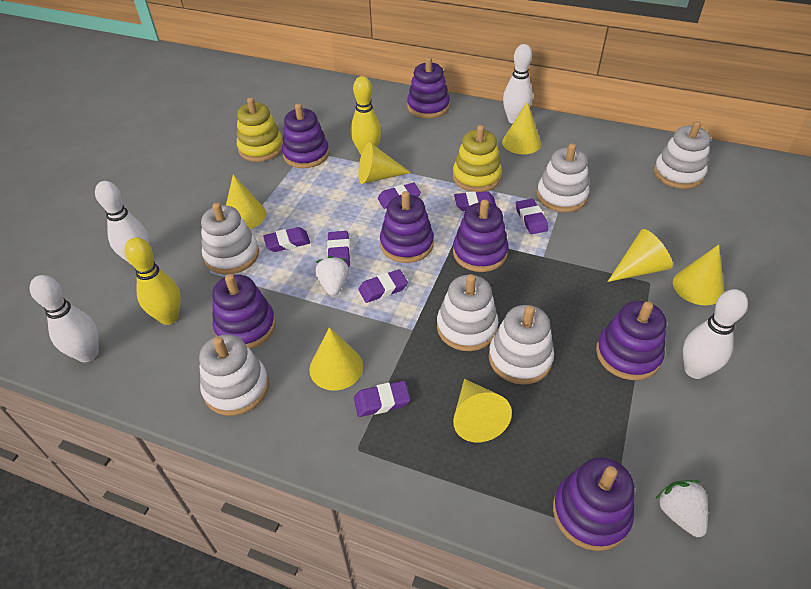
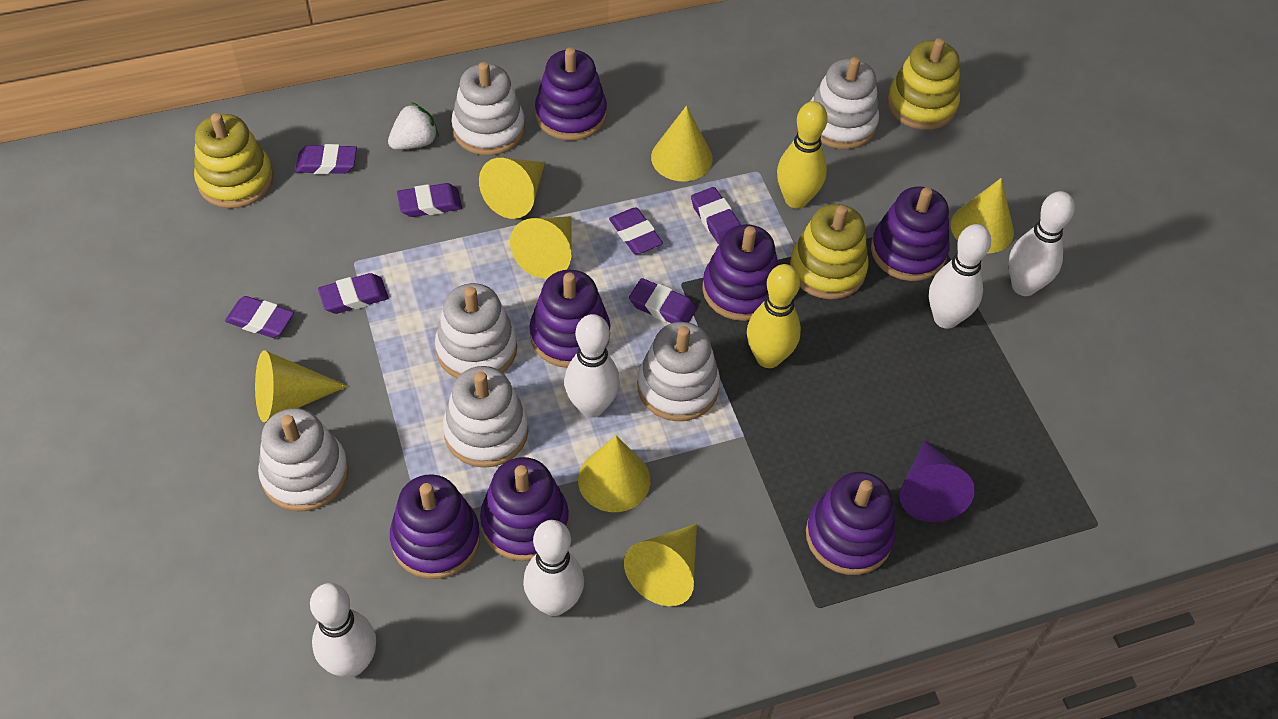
purple cone: none = 0 -> [900,440,975,522] = 1
white bowling pin: [30,275,99,362] [95,181,149,266] [503,44,533,124] [683,289,748,379] = 4 -> [310,583,376,677] [523,520,584,616] [564,314,620,418] [929,224,991,329] [1009,191,1075,296] = 5
white strawberry: [315,256,349,296] [656,480,708,537] = 2 -> [388,102,439,150] = 1
yellow stacking toy: [237,98,283,162] [453,125,502,192] = 2 -> [194,113,273,208] [790,204,869,299] [887,38,960,130] = 3

